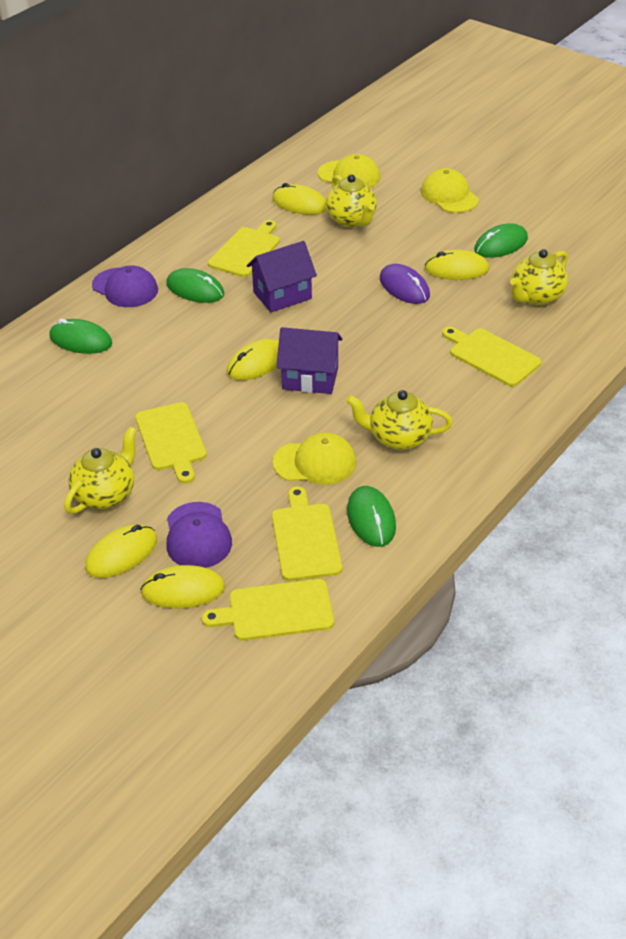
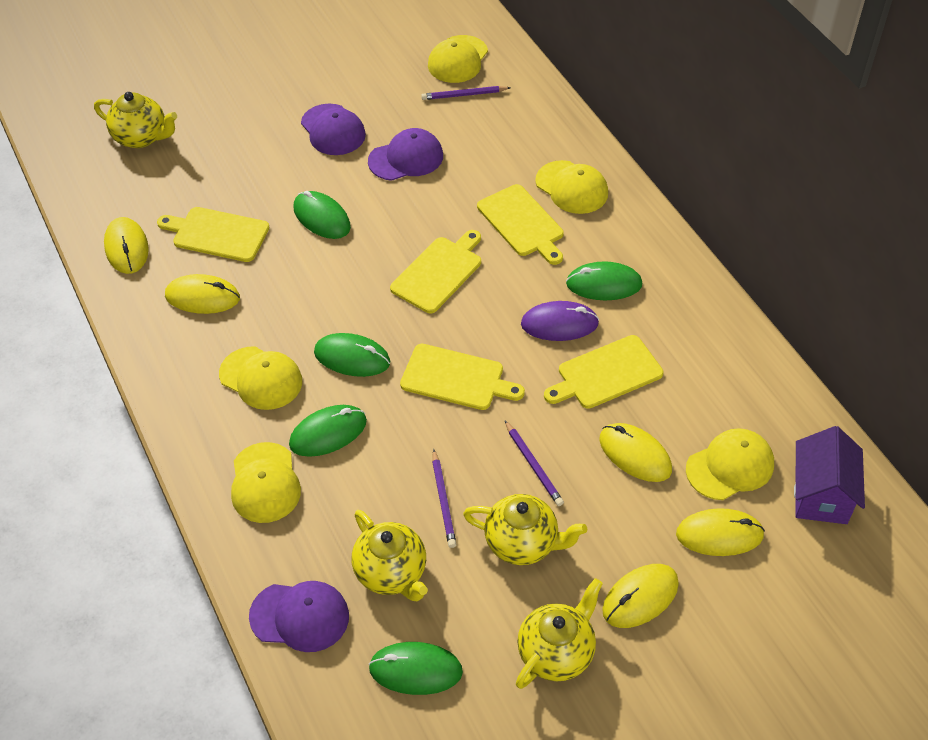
green mouse: [49,319,112,354] [167,268,224,303] [347,486,396,547] [474,223,528,258] = 4 -> [289,405,367,457] [293,191,351,239] [314,333,390,377] [368,642,463,695] [566,261,642,300] = 5
purple cap: [92,266,158,307] [166,502,232,568] = 2 -> [249,581,349,652] [301,104,366,155] [368,128,443,181] = 3
purple house: [247,241,317,312] [276,327,342,394] = 2 -> [794,426,865,524] = 1
purple pencil: none = 0 -> [421,86,511,100] [432,449,456,548] [505,421,564,506] = 3
yellow cap: [273,432,356,485] [318,154,380,188] [421,168,479,213] = 3 -> [219,346,302,410] [231,442,301,523] [428,35,488,83] [535,160,608,214] [686,428,774,500] = 5

